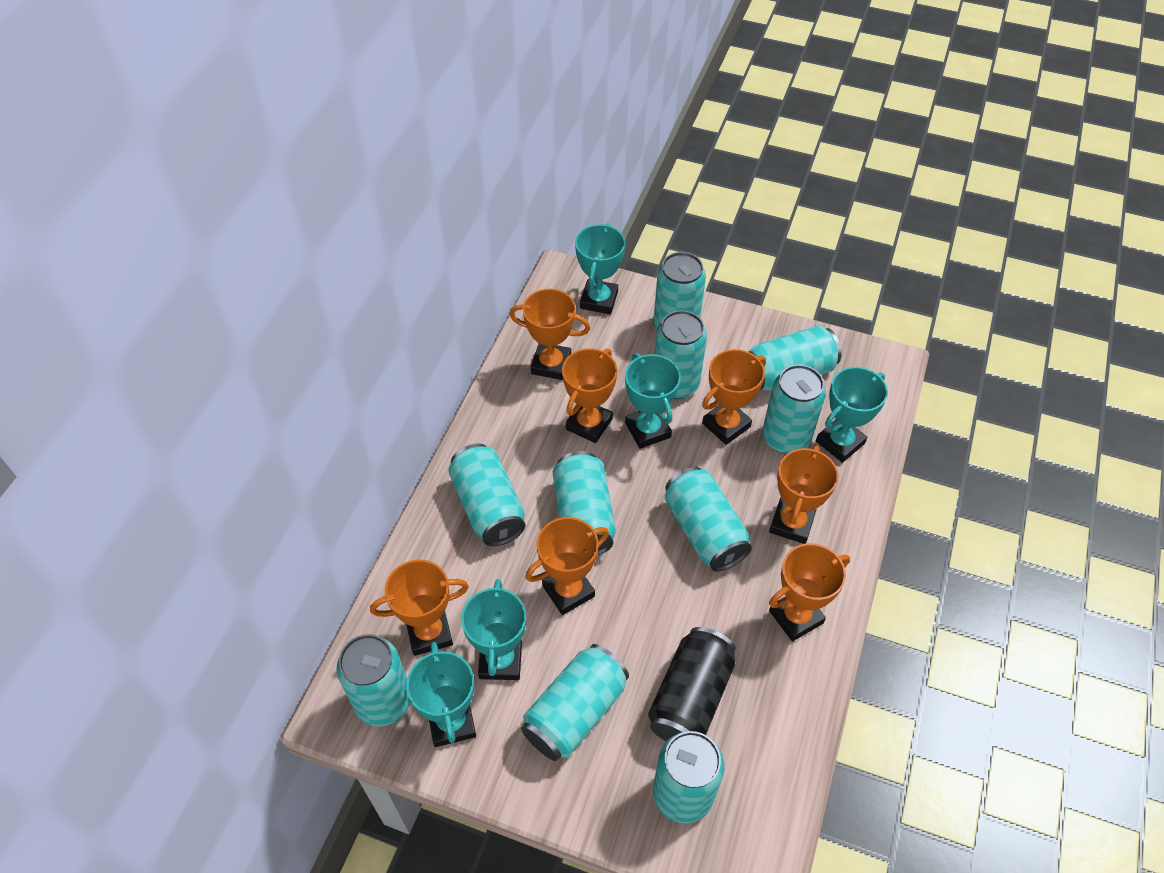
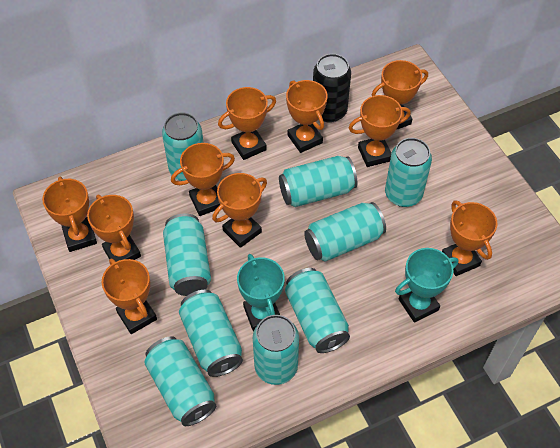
orange trophy: [370,560,469,656] [509,289,590,380] [525,517,609,615] [562,348,617,443] [702,349,766,445] [769,445,839,544] [769,543,850,641] = 7 -> [42,177,97,252] [87,195,141,262] [102,259,157,334] [171,143,235,216] [212,173,267,248] [218,87,276,160] [286,80,327,153] [349,95,411,167] [372,60,428,130] [442,200,497,276] = 10
turquoise can: [337,634,411,727] [448,443,525,546] [521,644,629,761] [553,451,616,555] [653,731,724,823] [654,252,706,329] [655,310,707,399] [665,467,752,571] [748,325,842,391] [762,365,826,454] = 10 -> [144,336,216,426] [162,112,204,181] [163,214,211,296] [179,290,243,377] [253,315,299,385] [279,156,357,207] [285,268,350,353] [304,202,386,262] [385,138,432,207] = 9
turquoise trophy: [406,642,476,747] [461,579,526,680] [575,223,626,314] [625,353,681,449] [816,367,888,463] = 5 -> [237,254,285,331] [395,248,458,323] = 2

